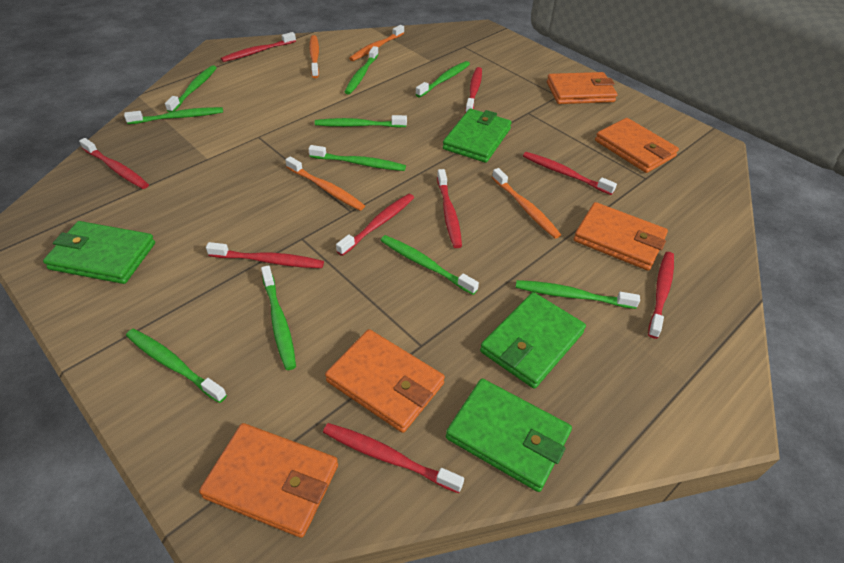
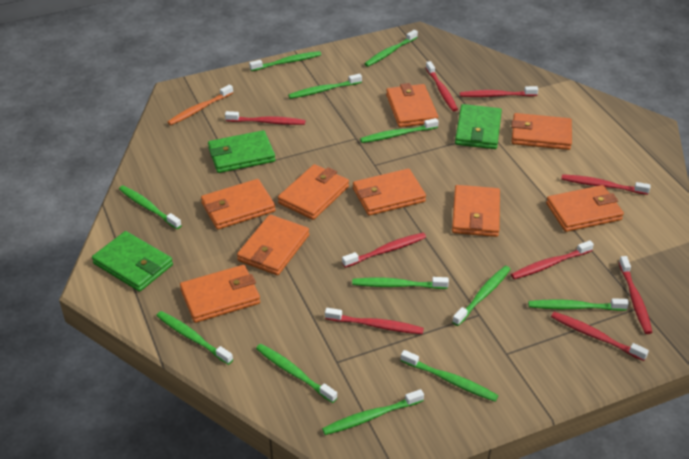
green toothbrush: [124,107,223,124] [126,329,227,403] [165,65,217,112] [261,265,296,370] [308,145,406,171] [315,115,407,127] [345,46,379,95] [380,235,479,295] [416,61,470,97] [516,280,640,309] = 10 -> [119,185,182,229] [156,311,233,365] [249,51,321,71] [256,344,337,403] [288,74,362,99] [322,389,424,435] [352,277,449,289] [360,118,439,143] [364,30,418,67] [401,350,498,402] [452,266,511,326] [528,298,629,311] = 12
green wallet: [43,221,155,284] [443,109,512,163] [446,379,572,492] [480,292,586,389] = 4 -> [92,231,173,292] [208,130,275,173] [455,104,502,149] = 3
orange toothbrush: [285,156,365,211] [309,35,319,78] [349,25,404,61] [492,168,561,239] = 4 -> [167,85,233,125] = 1
orange wallet: [199,423,338,538] [325,329,445,433] [547,72,617,104] [574,202,668,271] [595,118,679,173] = 5 -> [180,265,260,323] [201,179,275,230] [237,215,309,275] [278,164,349,220] [353,169,426,216] [386,83,438,127] [452,185,500,237] [512,113,572,150] [546,185,624,232] = 9

